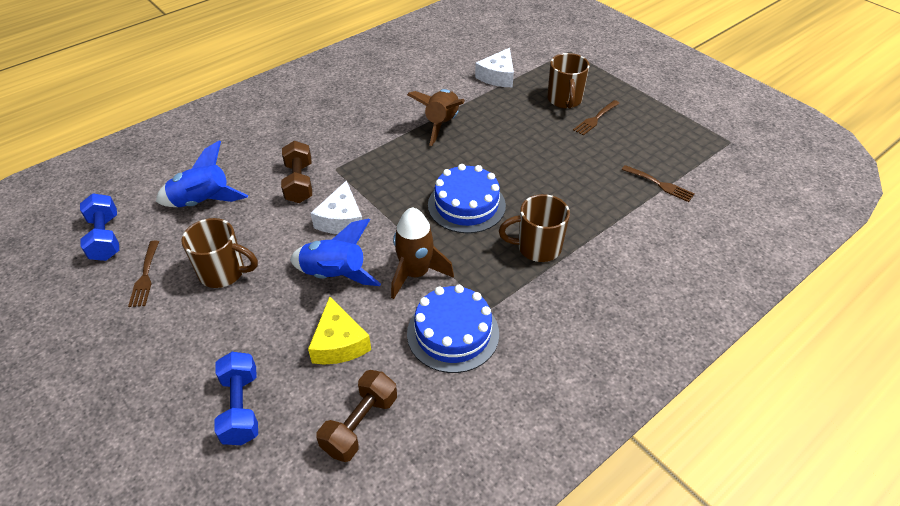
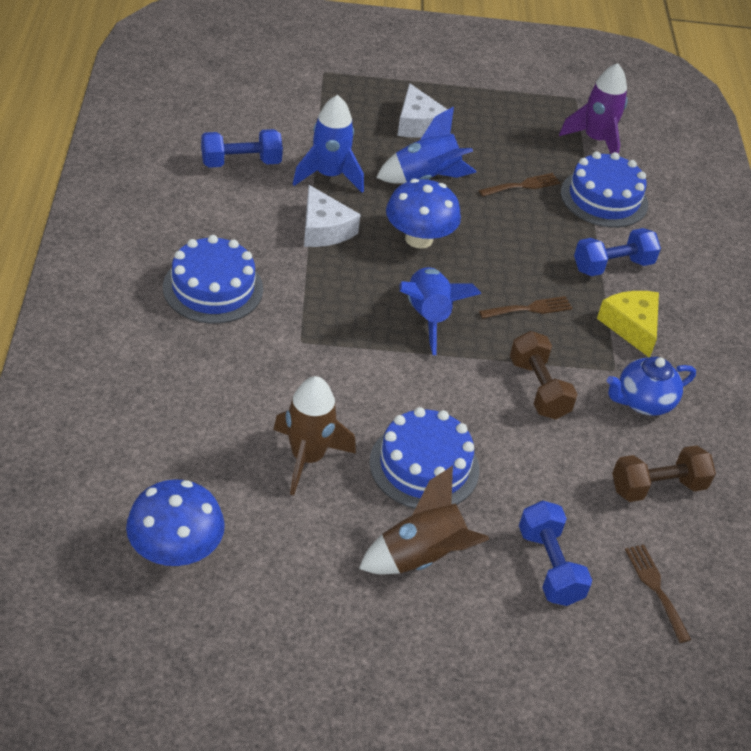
blue cake: [407,285,499,373] [428,164,506,233] = 2 -> [163,235,263,324] [369,407,479,509] [561,151,648,228] = 3
blue dumbbell: [80,194,119,261] [214,352,258,445] = 2 -> [201,129,283,168] [519,501,592,606] [574,228,661,276] = 3
blue mushroom: none = 0 -> [126,479,225,566] [386,179,461,249] = 2
blue rocket: [156,140,248,207] [290,219,381,286] = 2 -> [293,95,364,193] [376,106,476,183] [399,267,481,355] = 3
blue teapot: none = 0 -> [607,357,696,416] = 1
brown mug: [181,218,258,288] [499,194,570,262] [547,53,590,109] = 3 -> none = 0
purple rocket: none = 0 -> [559,63,627,154] = 1

